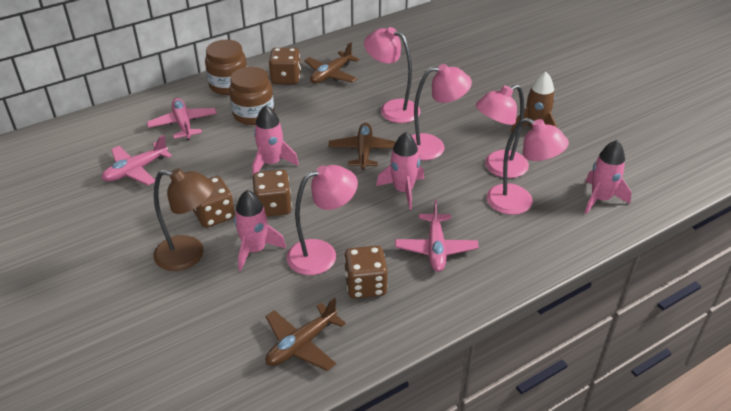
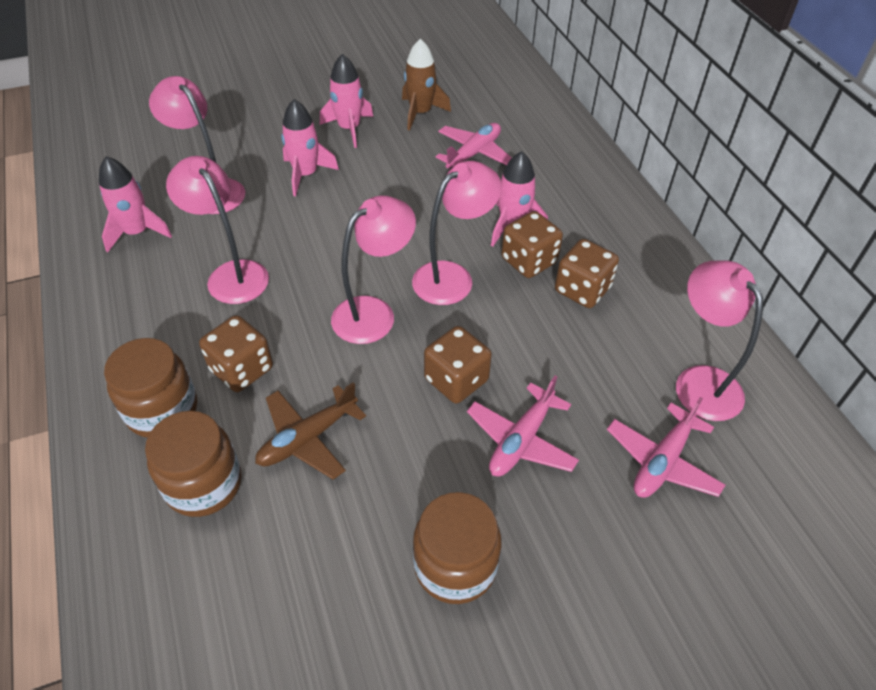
brown jar: [205,40,247,95] [229,67,274,125] = 2 -> [104,338,197,438] [145,411,242,517] [413,492,501,604] = 3
brown lamp: [154,168,214,271] = 1 -> none = 0
brown plane: [266,298,346,371] [304,42,360,84] [328,123,396,170] = 3 -> [255,382,366,479] = 1

